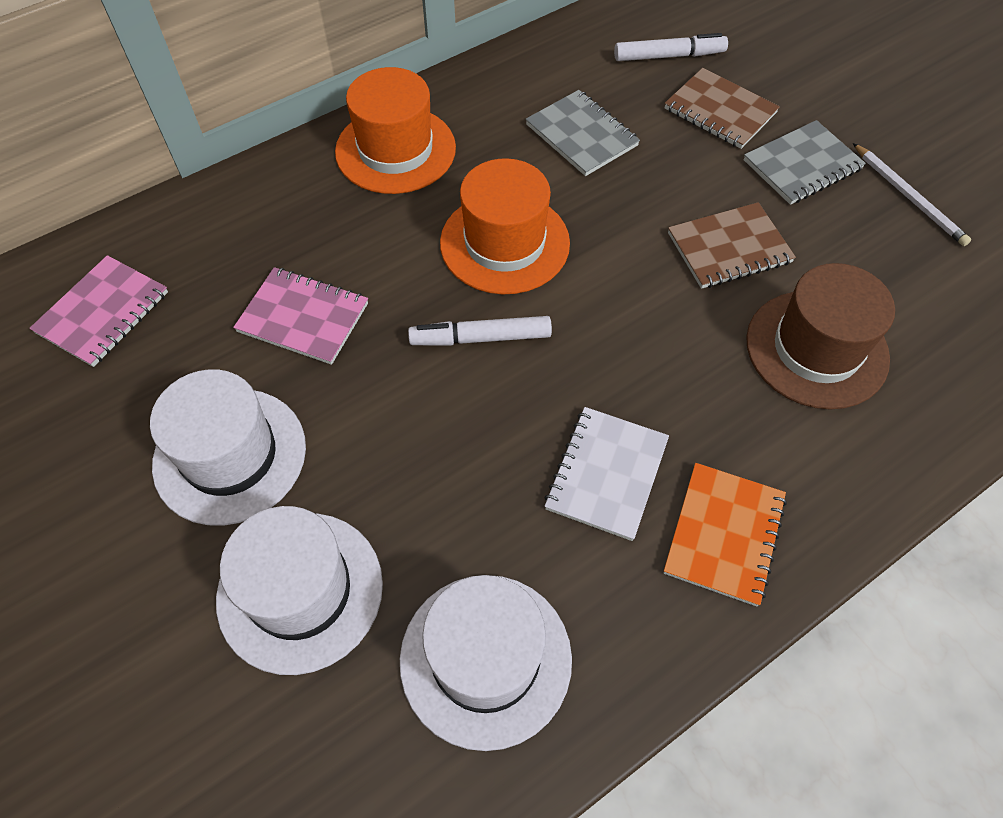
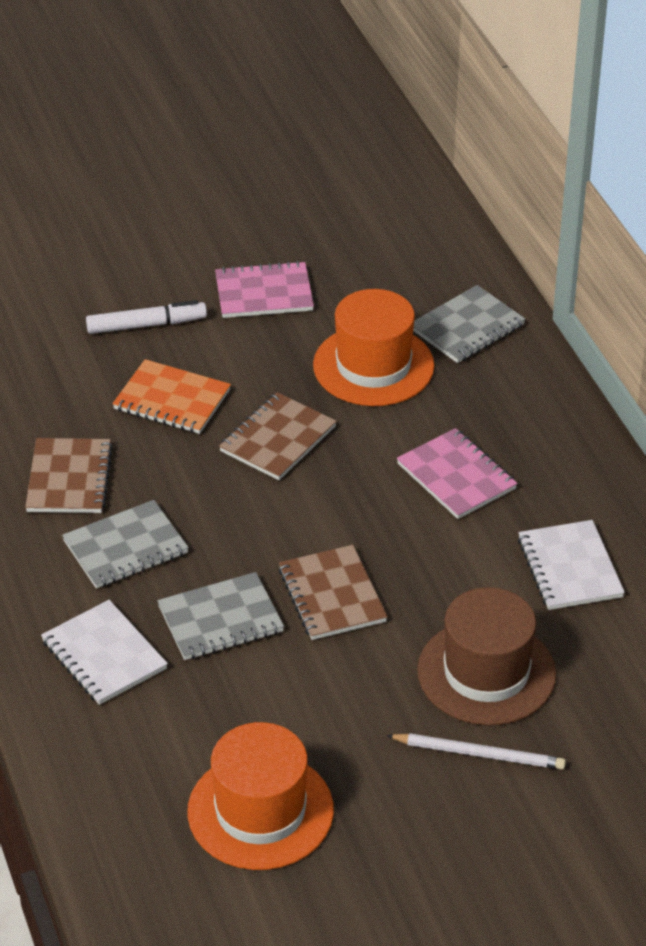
brown notebook: [665,68,780,149] [668,202,796,289] = 2 -> [25,438,113,513] [219,392,337,480] [279,545,388,640] = 3
grey notebook: [526,90,640,176] [744,120,866,205] = 2 -> [62,500,189,589] [157,572,284,660] [413,285,525,363] = 3
white hat: [150,369,306,526] [216,506,383,675] [400,575,572,751] = 3 -> none = 0
white marker: [408,316,552,346] [614,33,728,61] = 2 -> [86,300,207,334] = 1
white notebook: [544,407,669,541] = 1 -> [41,600,168,705] [518,520,625,610] = 2

